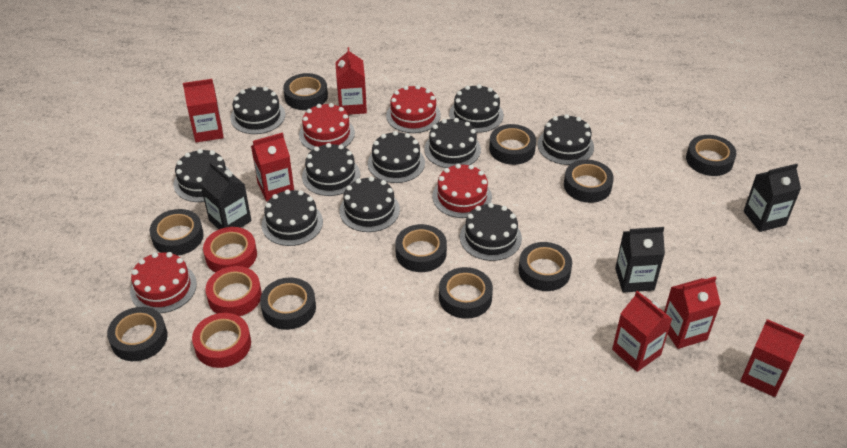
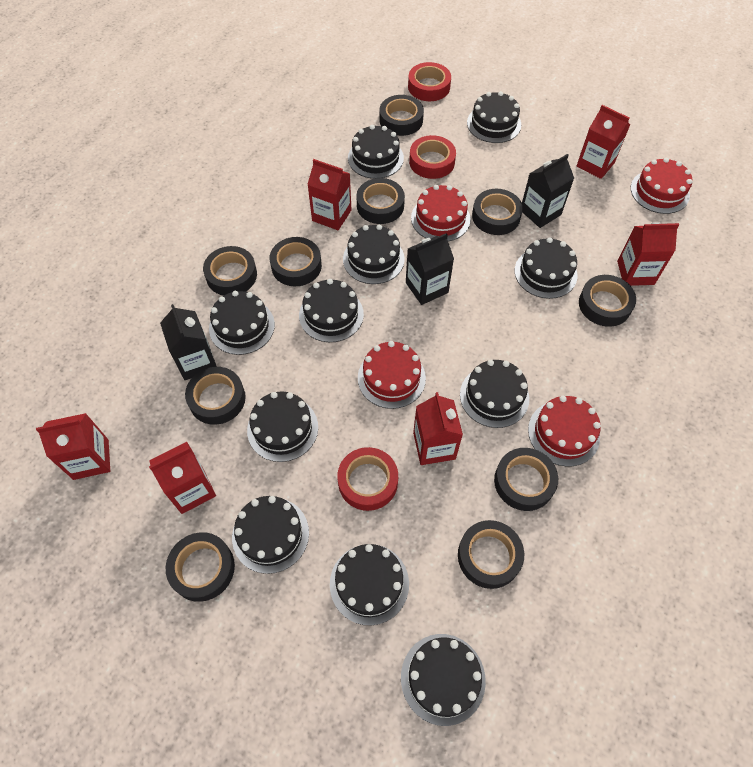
black cake: [174,149,230,202] [230,86,285,134] [261,189,323,246] [302,143,360,196] [339,176,400,232] [368,131,425,183] [424,118,481,168] [449,84,504,133] [460,203,522,261] [537,114,594,165] = 10 -> [209,291,275,355] [232,496,309,574] [247,391,318,462] [299,279,364,342] [330,544,409,626] [343,224,405,284] [348,125,404,179] [401,634,486,726] [460,360,529,428] [467,91,521,143] [515,237,577,299] = 11

